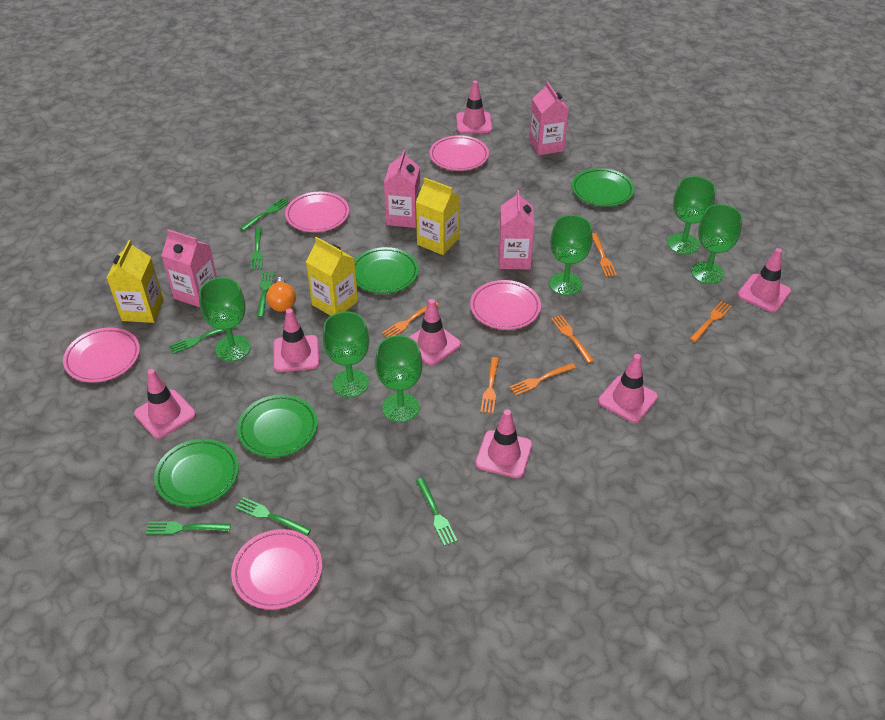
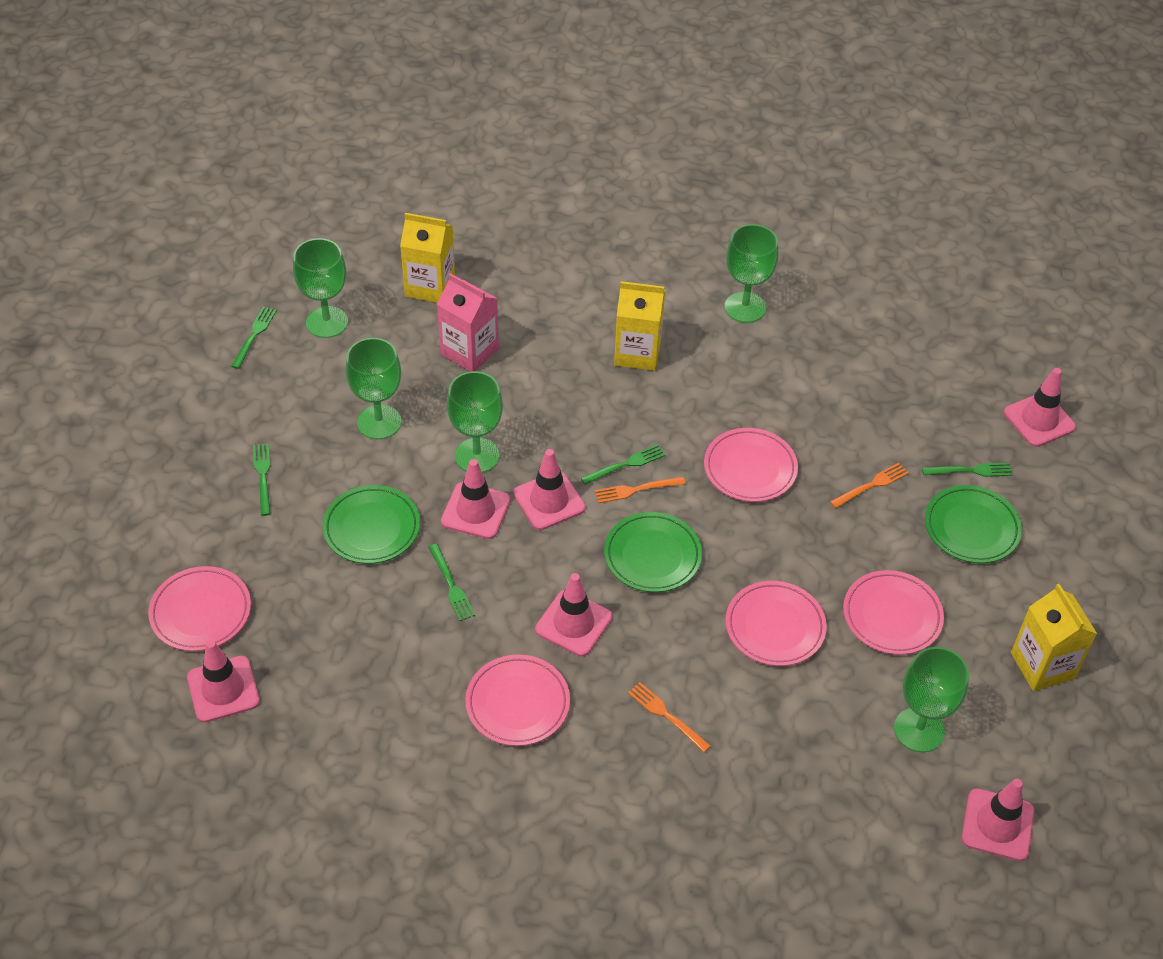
green fork: [146,521,231,535] [169,325,238,354] [235,497,311,536] [240,198,290,231] [251,227,263,270] [257,271,274,318] [416,478,457,546] = 7 -> [231,307,277,369] [253,443,271,516] [428,544,475,621] [581,444,665,485] [922,463,1013,477] = 5
green goblet: [199,277,251,361] [323,311,369,397] [375,335,422,422] [549,215,592,296] [667,176,716,255] [691,204,743,284] = 6 -> [293,238,348,338] [345,338,401,439] [447,371,503,473] [724,224,778,323] [894,647,969,752] = 5
green plate: [154,439,239,507] [237,395,318,457] [355,247,418,294] [572,168,634,207] = 4 -> [322,485,420,564] [604,512,702,592] [925,485,1022,563] = 3
orange fork: [382,301,439,337] [480,357,499,414] [509,363,576,396] [551,315,594,363] [592,233,617,277] [690,301,732,342] = 6 -> [595,477,686,503] [628,682,711,752] [830,463,909,508] = 3
orange light bulb: [266,277,296,312] = 1 -> none = 0
pink carton: [161,229,217,307] [384,150,420,228] [498,190,535,269] [529,81,569,155] = 4 -> [437,273,499,372] = 1
pink traffic cone: [134,369,196,439] [273,308,319,372] [410,299,461,366] [456,80,492,134] [475,409,532,478] [598,354,658,423] [738,248,791,312] = 7 -> [187,640,260,723] [441,459,510,539] [513,449,586,530] [535,573,612,657] [962,779,1035,861] [1004,368,1076,447] = 6

